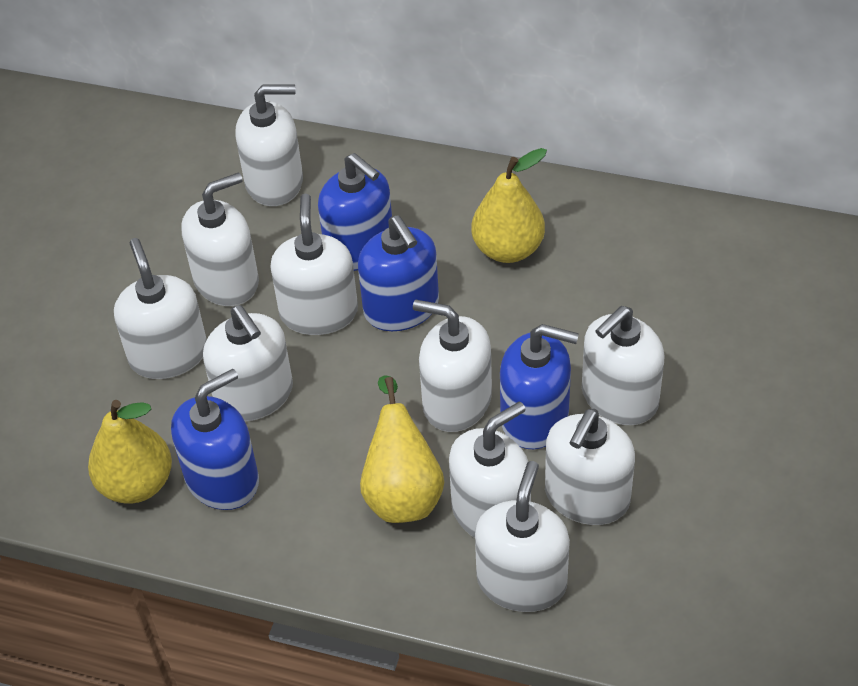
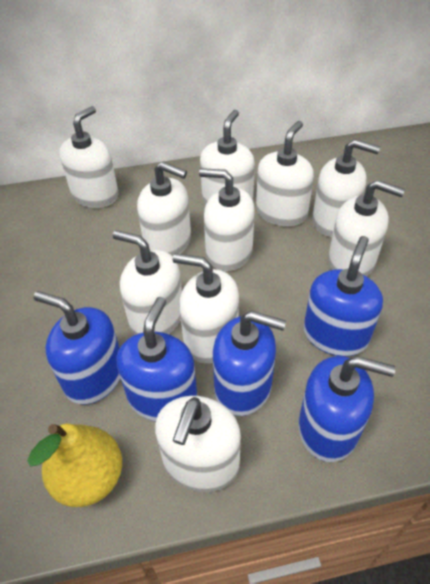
blue soap dispenser: [171,369,259,510] [318,153,392,271] [358,215,439,331] [500,324,579,449] = 4 -> [34,291,120,404] [117,297,197,421] [213,311,286,416] [298,356,396,462] [304,236,383,356] = 5
yellow pear: [88,400,172,504] [360,375,444,523] [471,148,547,263] = 3 -> [27,423,122,507] = 1

